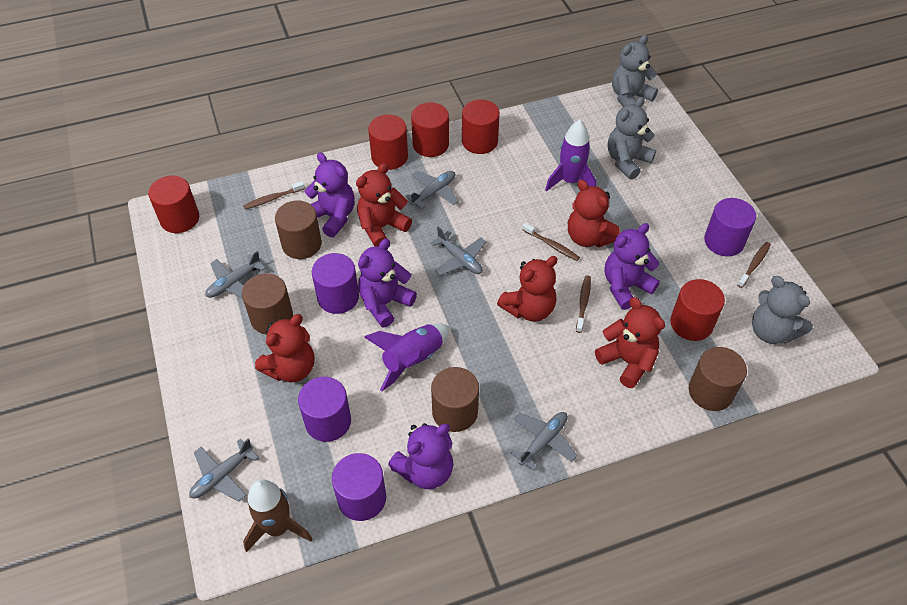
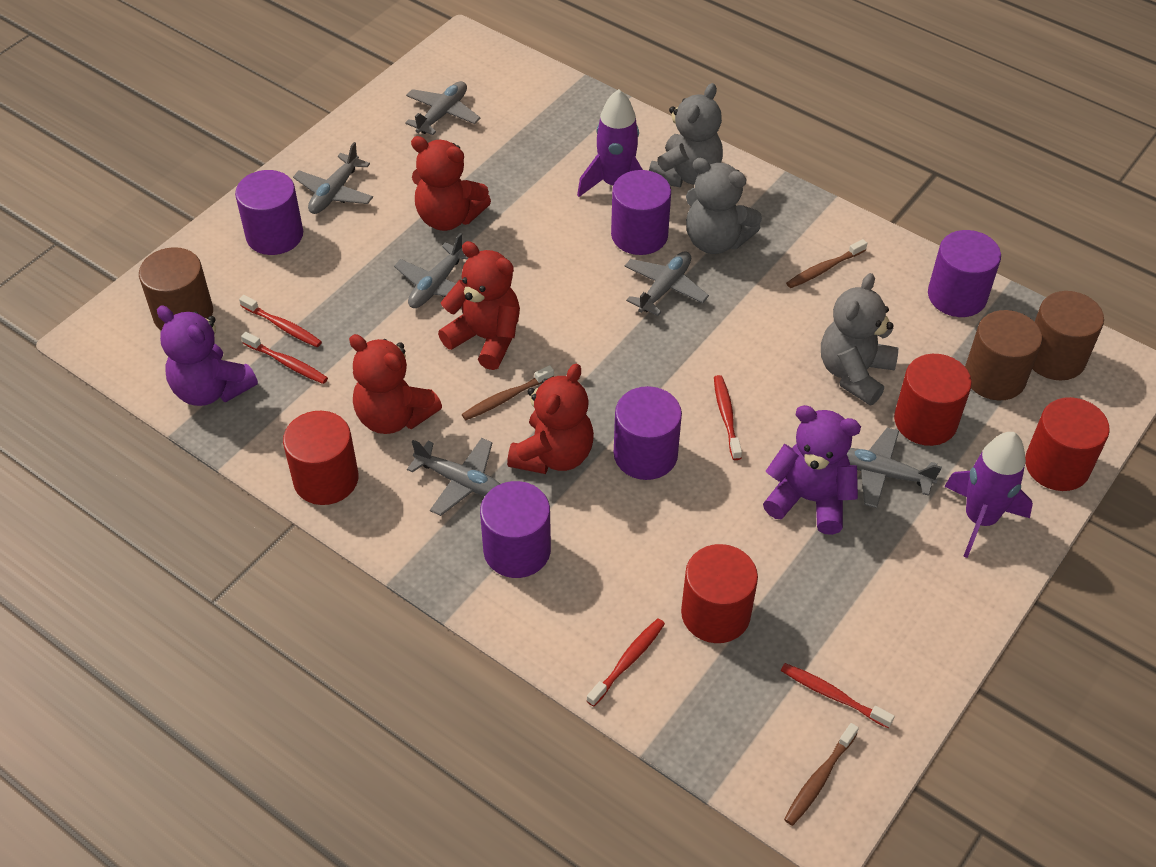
brown cylinder: [242,273,293,335] [275,201,322,259] [431,367,479,432] [689,347,747,411] = 4 -> [139,247,213,330] [965,310,1042,400] [1032,291,1104,380] = 3
brown rocket: [243,479,313,552] = 1 -> none = 0
brown toothbrush: [243,181,305,209] [522,223,580,261] [576,275,591,333] [737,242,771,288] = 4 -> [462,365,554,420] [784,723,859,826] [786,239,867,288] = 3
grey plane: [189,438,259,502] [205,251,266,299] [405,171,459,209] [430,227,486,275] [511,412,577,471] = 5 -> [293,142,373,214] [394,233,468,308] [405,81,481,135] [407,438,500,516] [624,251,709,316] [847,428,942,508] = 6
purple cylinder: [298,377,351,442] [312,253,359,314] [332,453,386,521] [704,198,756,256] = 4 -> [235,170,303,255] [480,481,551,578] [611,170,671,255] [614,386,682,480] [928,230,1001,317] = 5
purple teddy bear: [305,152,355,238] [358,239,417,327] [388,423,453,489] [605,223,660,310] = 4 -> [157,306,258,406] [763,405,861,535] = 2
red cylinder: [148,176,199,233] [368,115,408,170] [411,102,449,157] [462,100,500,154] [670,279,725,341] = 5 -> [283,411,359,505] [681,544,758,643] [894,354,972,446] [1025,397,1110,491] = 4
red teddy bear: [255,314,314,382] [356,163,412,246] [497,256,558,322] [568,179,620,248] [595,297,665,388] = 5 -> [349,334,442,434] [411,136,491,231] [438,241,520,370] [507,364,594,474] = 4
red toothbrush: none = 0 -> [239,295,322,347] [241,332,328,384] [587,618,665,707] [714,375,742,460] [781,663,895,728] = 5

